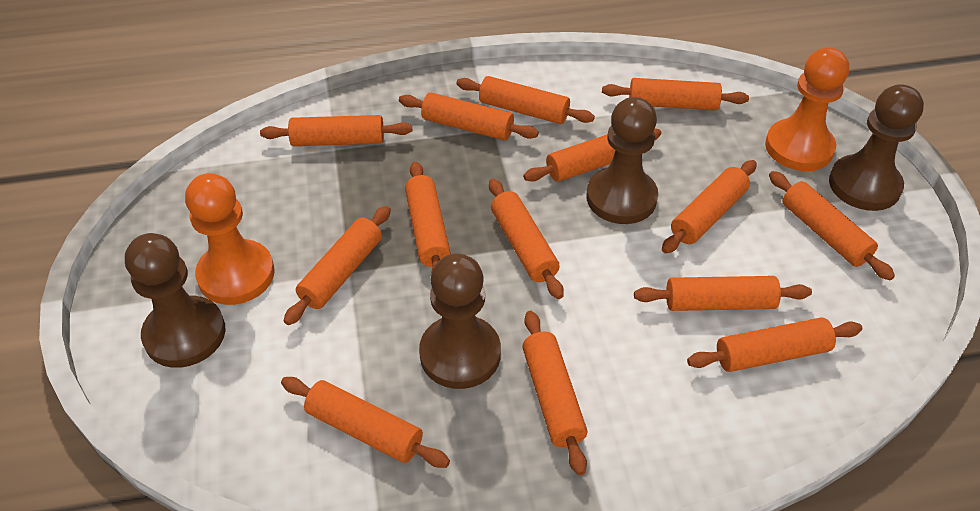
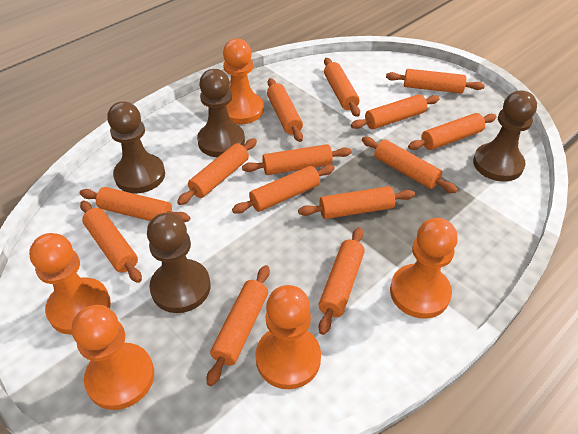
orange pawn: [185,173,275,305] [765,47,849,171] = 2 -> [29,233,111,335] [72,305,154,410] [223,39,264,124] [255,285,321,389] [390,218,458,319] = 5

